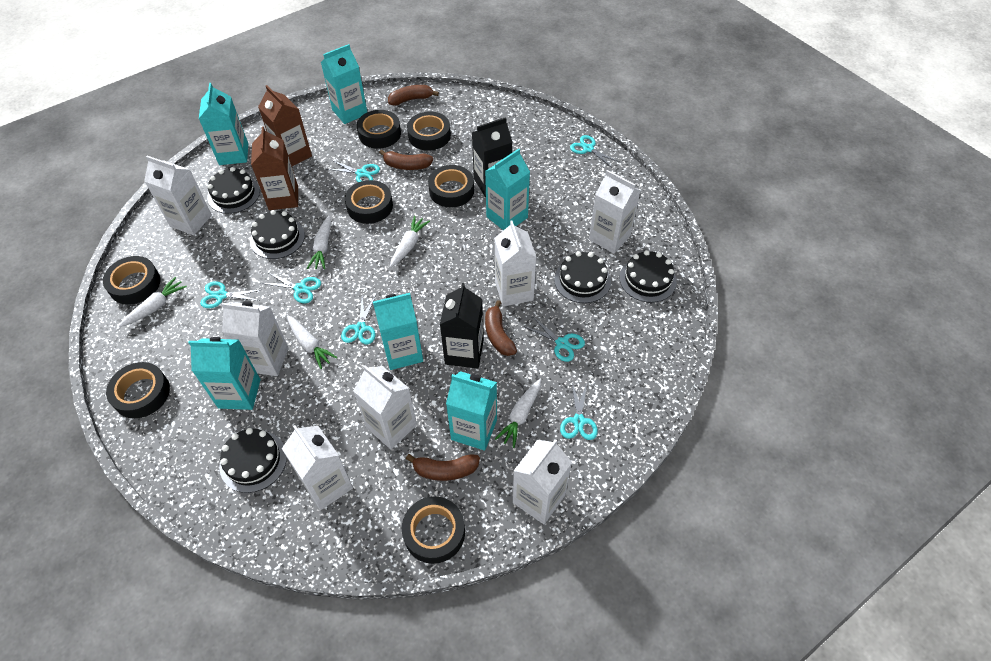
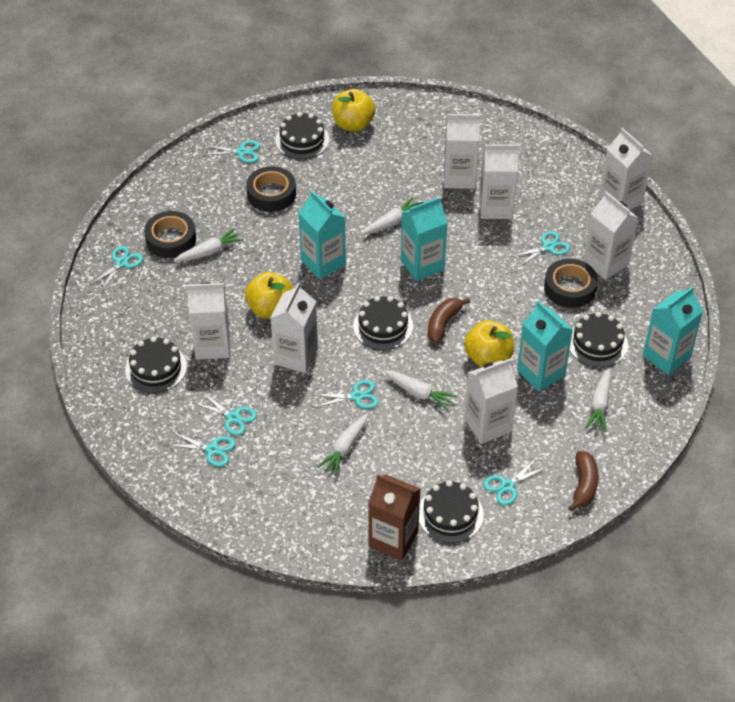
black carton: [440,283,484,369] [472,117,512,197] = 2 -> none = 0
black tape: [103,256,161,305] [106,362,170,418] [345,180,393,224] [357,110,401,149] [402,497,465,564] [407,111,451,151] [428,165,474,207] = 7 -> [144,211,196,258] [246,166,296,212] [544,259,598,308] = 3
brown banana: [379,149,433,170] [388,85,439,106] [406,454,480,481] [485,300,517,356] = 4 -> [428,298,470,343] [568,451,599,511] = 2
brown carton: [251,127,298,210] [258,85,312,166] = 2 -> [368,474,420,561] = 1
turquoise carton: [188,337,260,410] [199,83,248,165] [321,44,367,124] [373,293,423,370] [446,371,497,451] [485,149,530,230] = 6 -> [298,191,346,279] [401,197,447,281] [517,301,573,392] [643,286,703,375] = 4
yellow apple: none = 0 -> [245,272,293,319] [332,89,376,131] [464,320,514,367] = 3

